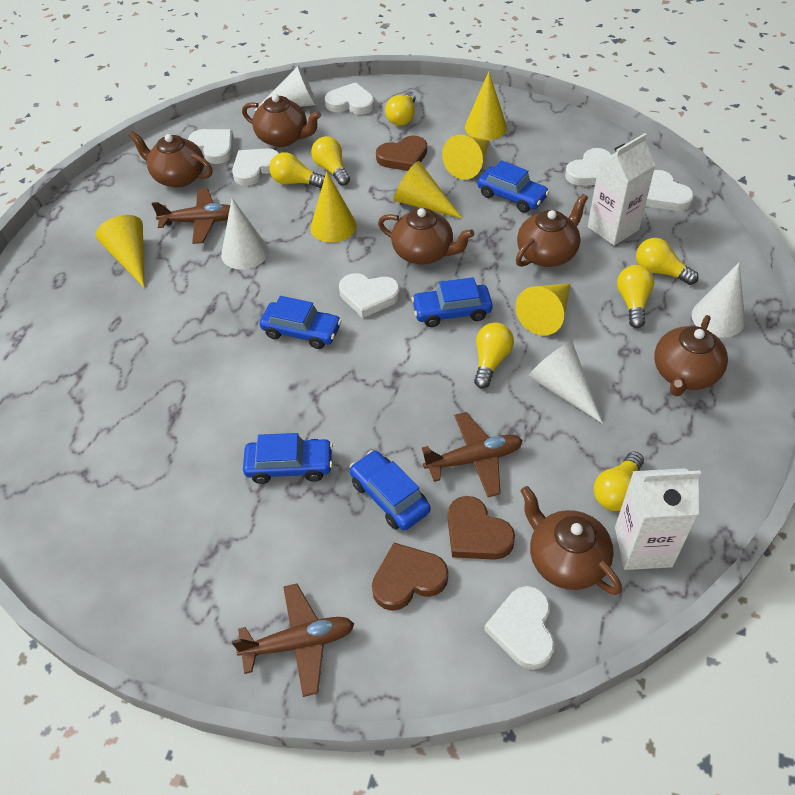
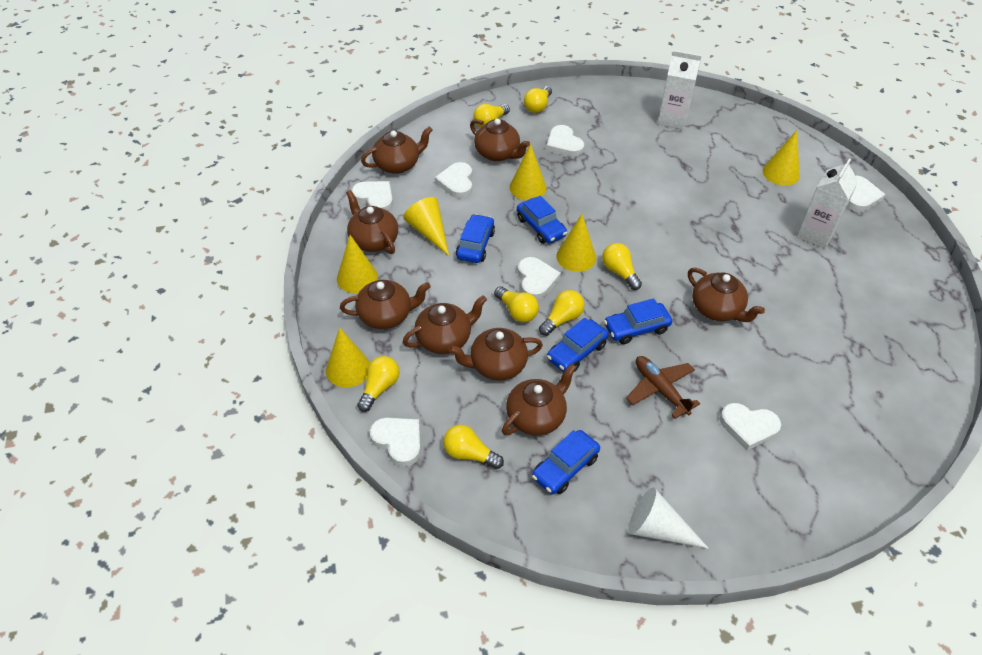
brown heart: [372,543,448,611] [376,136,427,171] [448,496,515,560] = 3 -> none = 0
brown plane: [152,188,230,244] [232,583,354,697] [422,412,523,497] = 3 -> [626,356,700,419] = 1
brown teapot: [129,131,213,188] [242,94,321,147] [378,208,474,264] [516,194,588,267] [520,486,622,595] [654,315,728,396] = 6 -> [340,280,430,329] [346,190,398,254] [361,126,433,174] [403,295,487,354] [449,328,543,381] [470,118,530,162] [502,363,577,436] [688,268,765,322] = 8
white cone: [221,198,269,270] [254,65,316,111] [529,342,603,424] [691,262,745,338] = 4 -> [628,487,709,549] = 1

